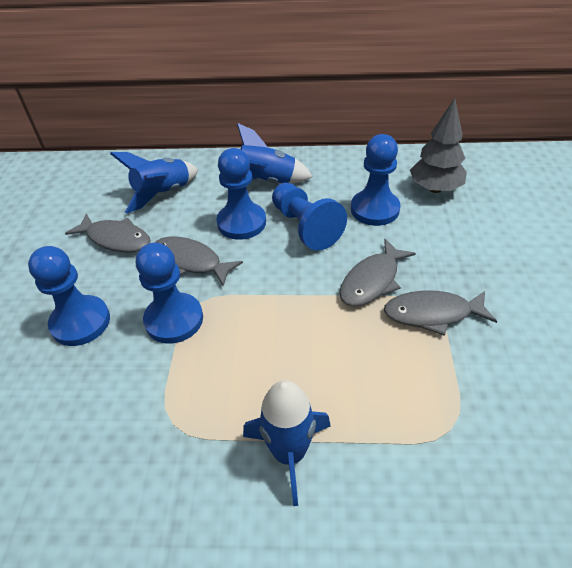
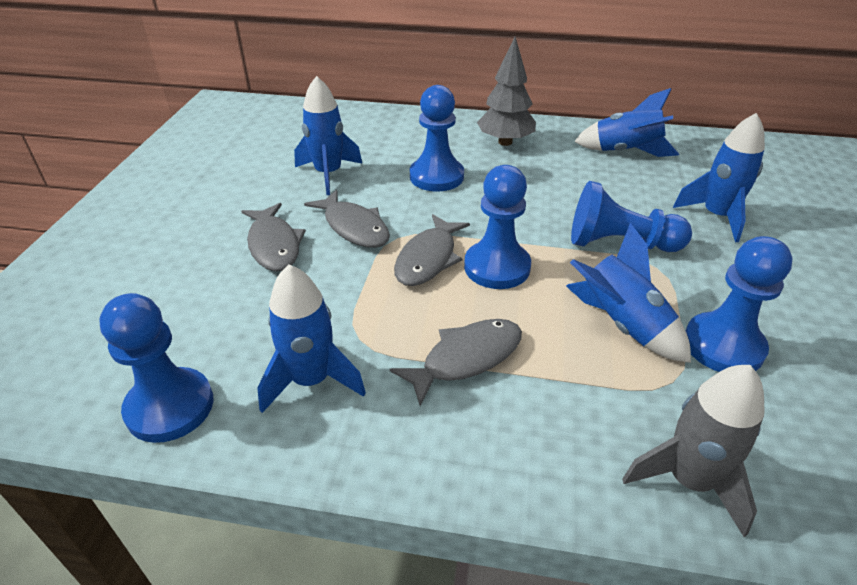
blue rocket: [110,152,198,214] [237,123,312,183] [243,380,331,506] = 3 -> [257,264,366,413] [294,76,362,195] [566,223,691,363] [574,88,679,157] [673,113,765,242] = 5
grey rocket: none = 0 -> [622,365,765,537] = 1

